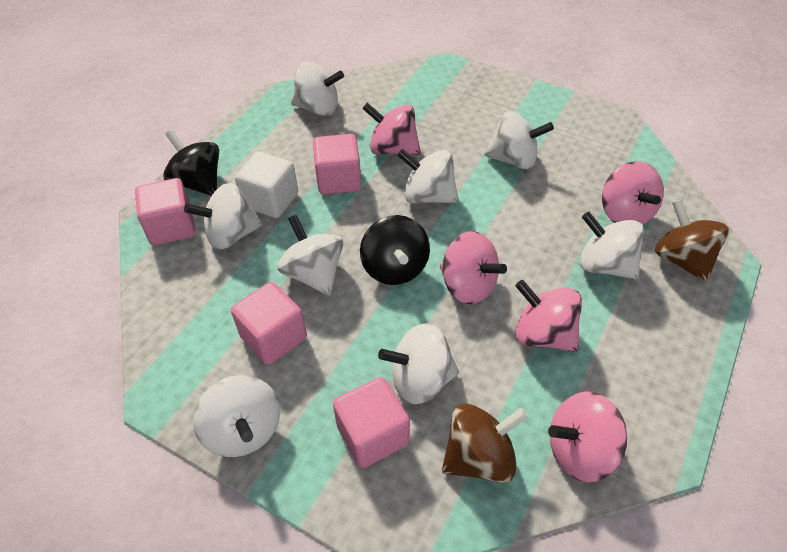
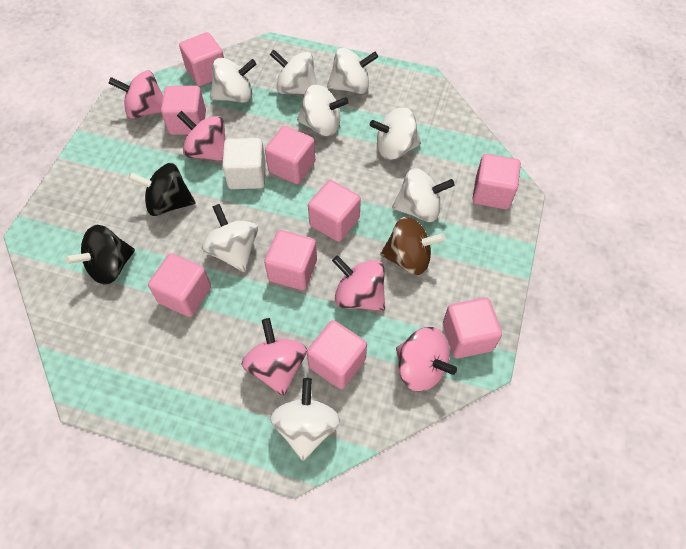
brown spinning top: [442,403,529,483] [655,199,729,282] = 2 -> [380,217,445,275] = 1
pink cube: [135,178,195,246] [231,282,307,365] [313,134,361,195] [333,377,410,468] = 4 -> [148,253,211,317] [161,86,206,135] [179,32,224,86] [264,230,317,290] [265,126,315,184] [307,320,367,389] [308,180,361,242] [443,297,502,358] [472,154,521,210] = 9

